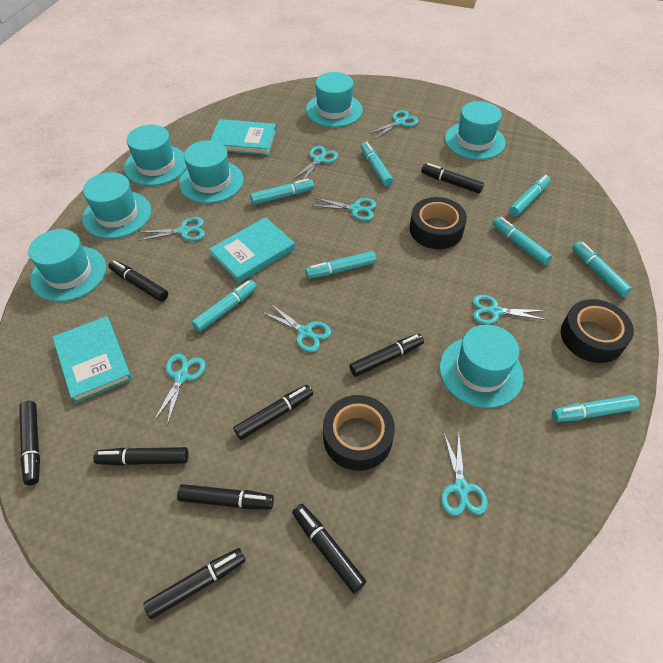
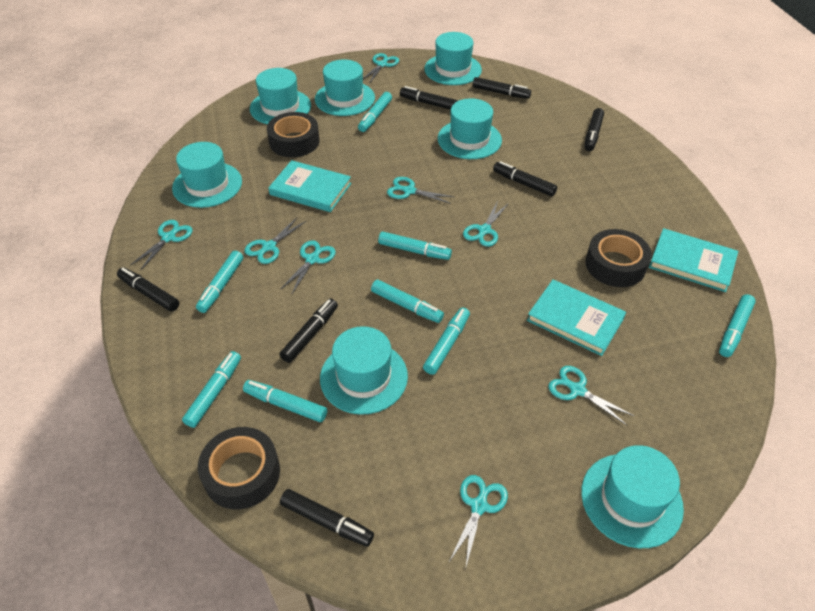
black marker: [19,401,40,485] [93,447,189,466] [108,260,168,302] [144,548,246,619] [177,484,274,510] [233,385,313,440] [292,504,366,593] [349,333,424,377] [421,163,484,193] = 9 -> [117,267,179,312] [280,299,338,363] [280,489,374,547] [400,86,457,110] [473,77,531,99] [493,161,557,196] [584,108,604,151] = 7

